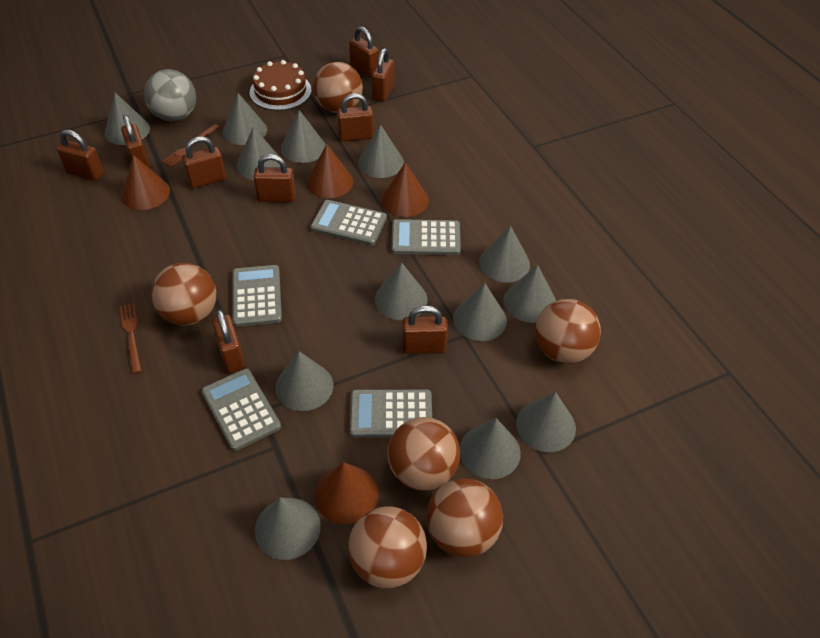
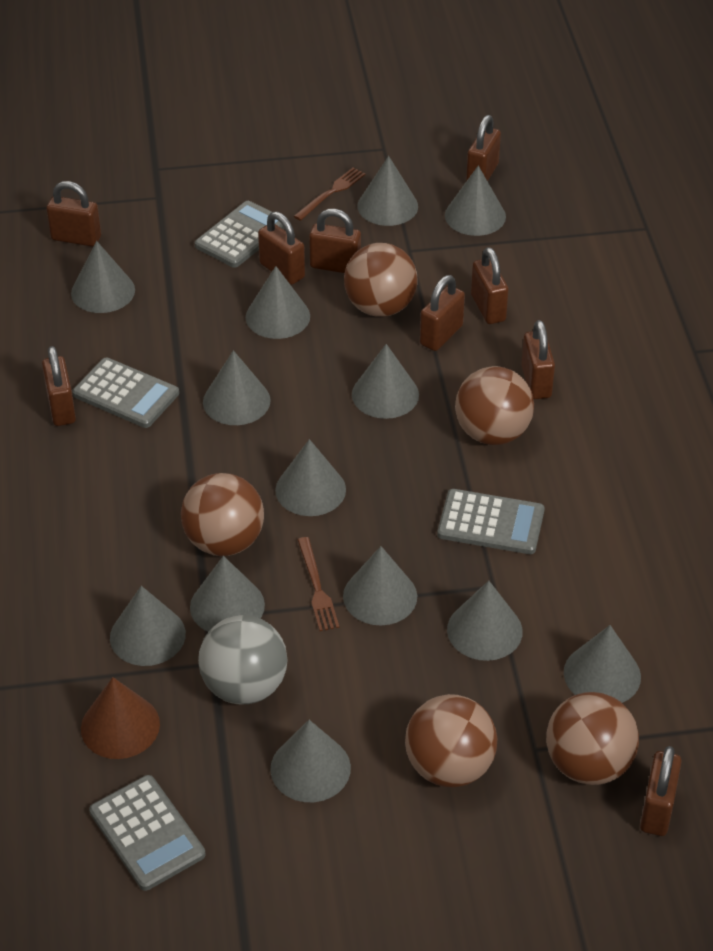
brown ball: [151,263,216,326] [313,62,363,113] [348,506,427,588] [387,417,460,491] [426,478,503,557] [535,299,601,364] = 6 -> [181,473,264,556] [344,243,417,317] [405,694,497,787] [455,366,534,445] [546,692,639,785] = 5
brown cake: [250,60,312,110] = 1 -> none = 0
brown cone: [121,155,170,210] [307,144,353,198] [315,462,379,524] [381,162,429,217] = 4 -> [81,677,160,759] = 1
grey calculator: [201,369,281,451] [232,265,282,327] [310,200,387,246] [350,389,432,437] [391,219,461,255] = 5 -> [72,357,179,428] [89,775,205,891] [195,201,285,268] [437,489,545,554] = 4

